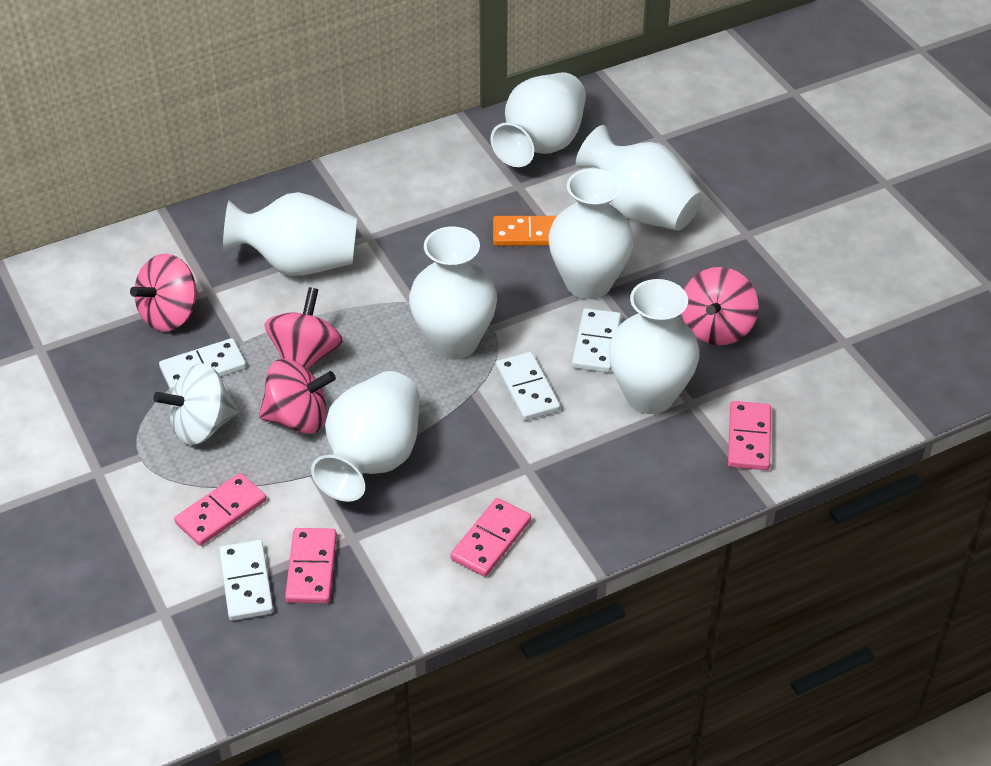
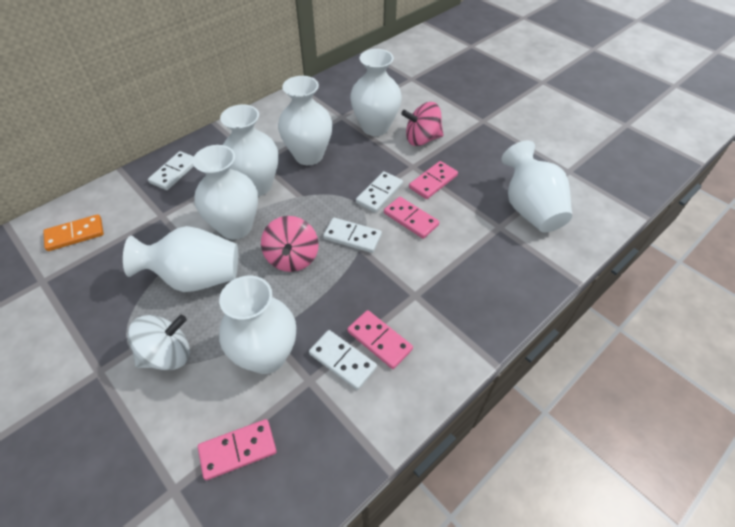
pink spinning top: [130,254,198,332] [259,359,336,434] [265,287,343,369] [681,267,759,345] = 4 -> [261,216,319,272] [401,102,444,146] = 2

